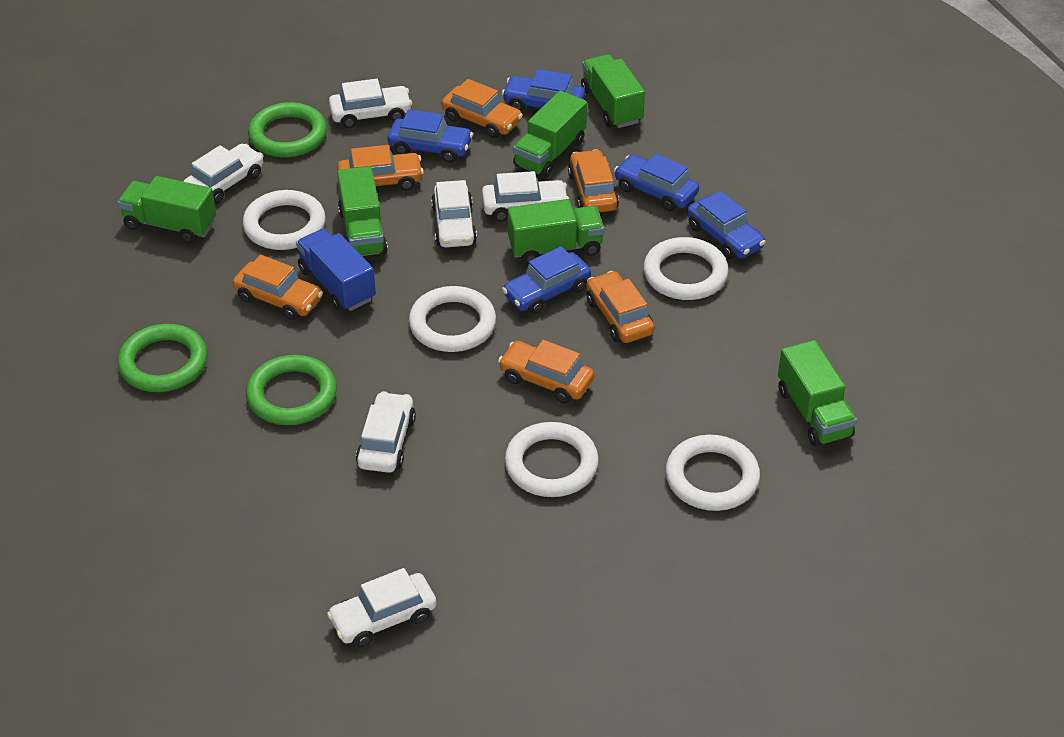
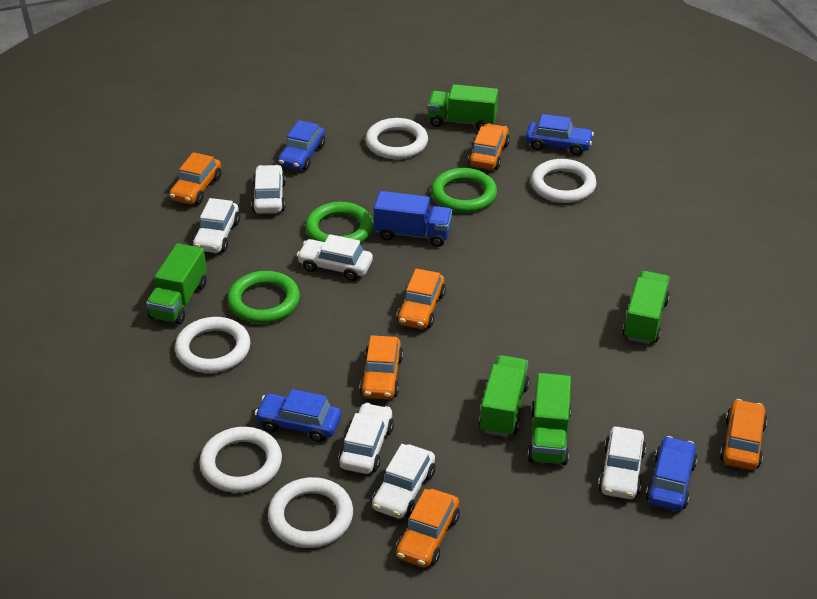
blue car: [387,109,473,162] [502,69,585,111] [502,246,591,314] [614,153,699,212] [687,190,766,260] = 5 -> [255,389,341,442] [278,120,325,170] [526,114,594,155] [646,436,697,511] = 4
green truck: [118,176,216,243] [337,166,388,256] [508,199,604,264] [513,91,587,178] [581,54,645,128] [778,340,857,447] = 6 -> [146,243,207,325] [427,84,498,131] [479,355,530,437] [528,373,571,465] [622,271,670,344] = 5

